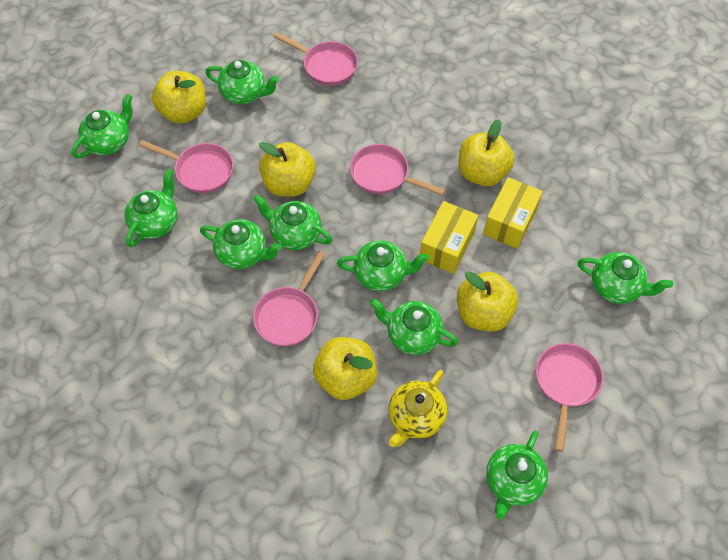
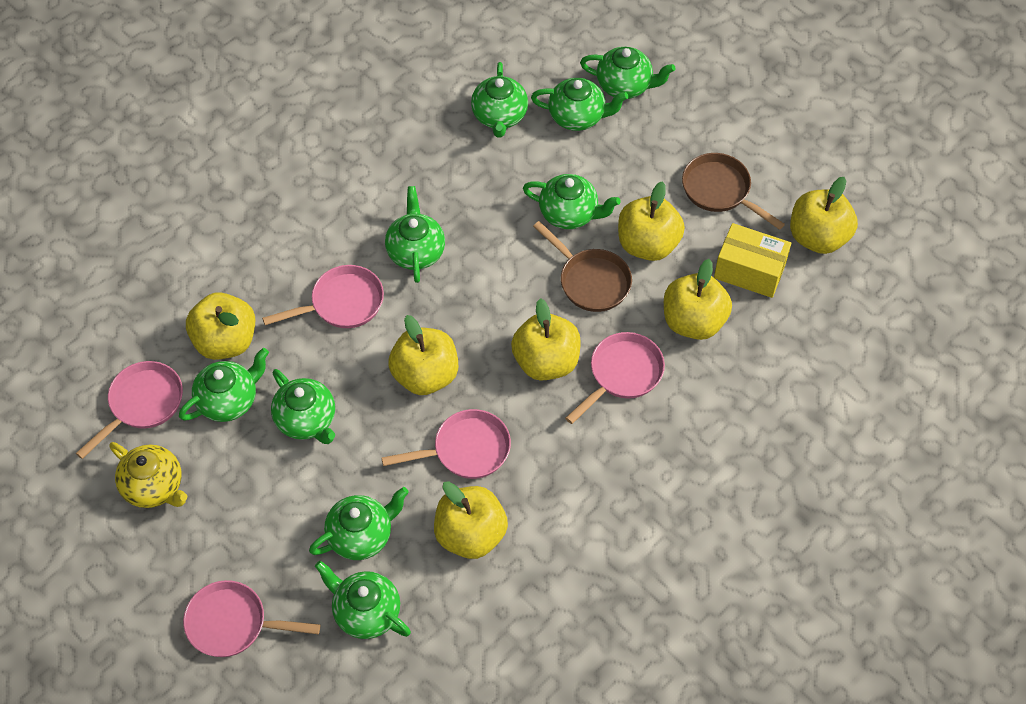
brown pan: none = 0 -> [533,221,632,312] [682,153,785,230] = 2
yellow apple: [152,71,206,123] [259,142,316,197] [313,337,377,400] [457,271,518,332] [458,119,514,186] = 5 -> [186,293,255,360] [388,315,458,395] [434,481,508,559] [511,298,581,381] [618,181,685,261] [664,259,732,340] [790,177,858,254] = 7
yellow box: [420,201,478,274] [483,177,543,249] = 2 -> [714,223,791,298] = 1

